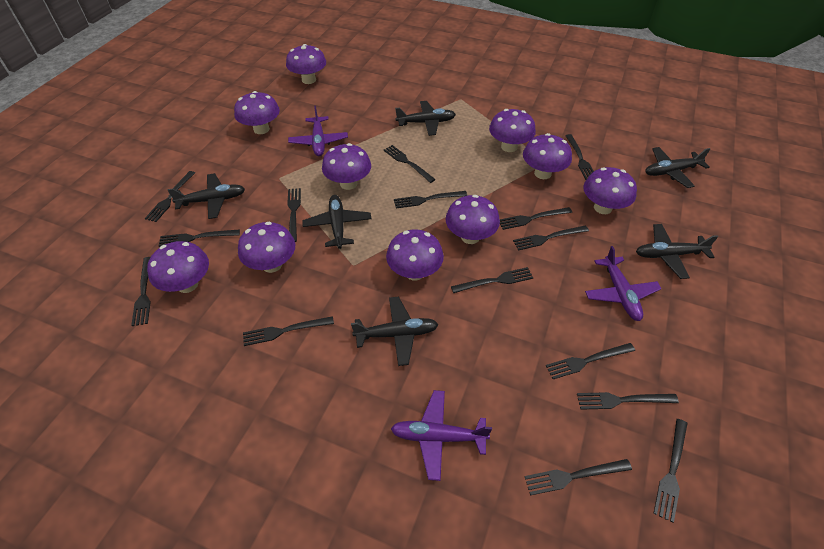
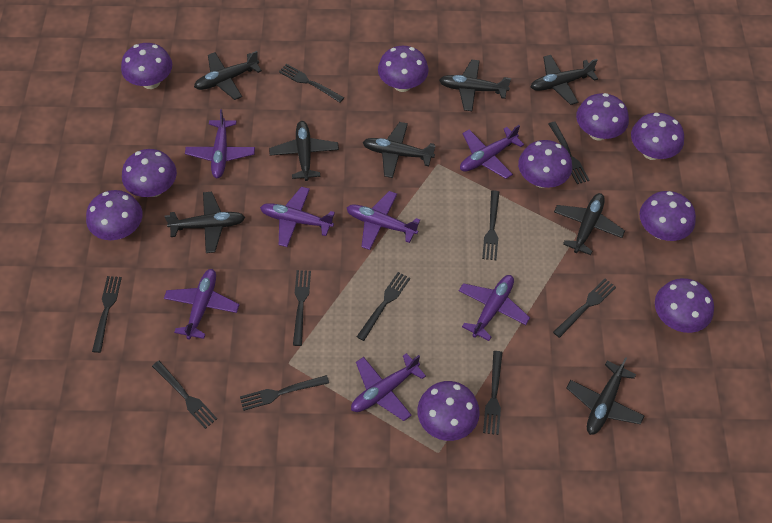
black fork: [131,257,151,326] [145,171,195,222] [159,229,240,247] [243,316,334,346] [287,188,301,242] [384,145,436,183] [394,191,467,209] [451,267,533,293] [500,207,572,230] [513,226,589,251] [524,459,632,496] [546,343,635,379] [565,134,594,180] [577,392,679,410] [653,419,688,523] = 15 -> [92,276,122,353] [152,361,217,429] [240,375,329,411] [279,64,344,103] [293,270,311,346] [357,272,410,341] [482,190,499,260] [483,351,502,435] [549,122,590,184] [553,278,616,338] = 10
black plane: [168,173,245,219] [302,195,372,249] [351,297,439,366] [395,101,456,136] [636,224,718,279] [645,147,710,188] = 6 -> [165,192,245,253] [194,51,262,100] [269,121,339,181] [363,122,435,178] [439,60,511,111] [531,55,598,105] [554,193,625,255] [567,357,644,435] = 8
purple plane: [288,106,348,156] [391,390,492,481] [585,246,662,321] = 3 -> [164,269,239,340] [185,109,255,178] [260,187,335,247] [347,191,420,250] [351,353,426,421] [459,275,530,341] [460,125,524,179] = 7

